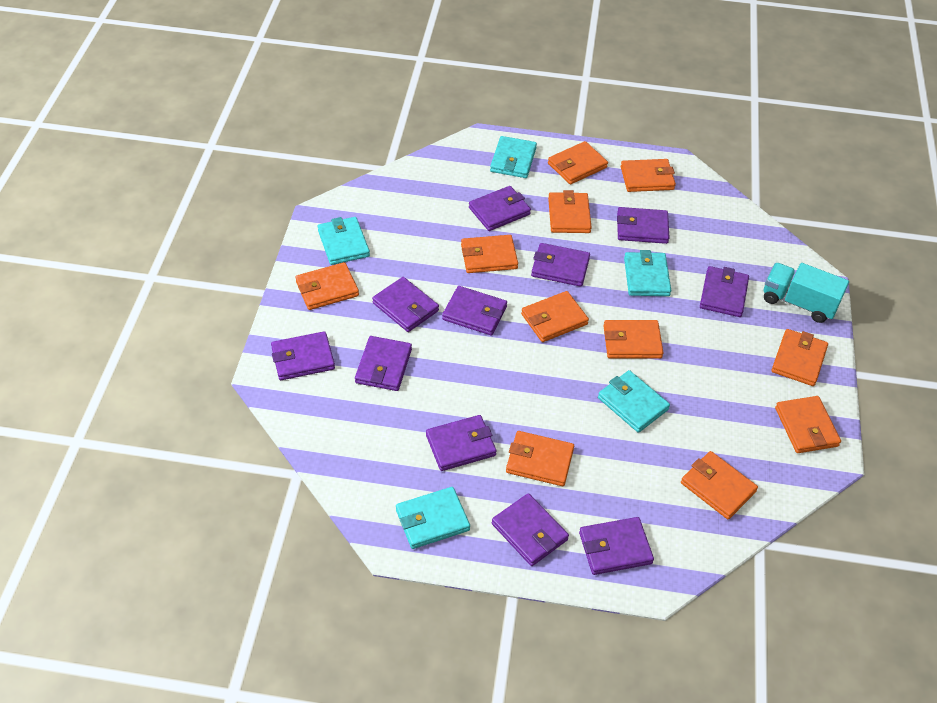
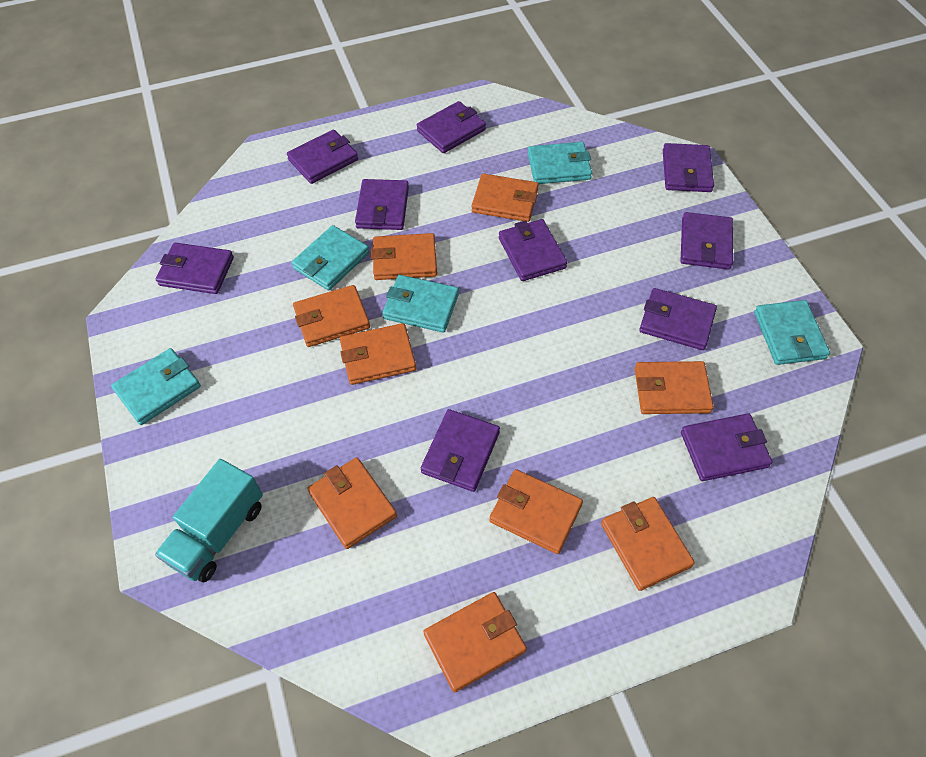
orange wallet: [295,262,359,310] [461,235,518,273] [506,431,574,486] [521,291,589,342] [548,141,608,184] [548,190,592,233] [603,320,664,358] [621,159,676,192] [681,451,758,519] [772,329,828,386] [775,396,841,453] = 11 -> [293,285,370,347] [307,457,397,549] [340,323,416,385] [371,233,437,280] [423,592,527,692] [472,174,539,222] [489,469,583,554] [601,497,695,591] [635,361,714,414] = 9
purple wallet: [271,331,335,380] [355,336,412,391] [372,277,439,332] [426,415,497,471] [442,286,507,336] [469,186,531,231] [492,493,569,566] [531,243,590,287] [579,517,654,575] [617,207,670,244] [700,266,749,317] = 11 -> [156,243,234,294] [287,129,358,184] [355,179,409,230] [417,101,486,153] [421,409,500,492] [499,219,567,281] [639,288,717,350] [663,143,714,192] [680,212,733,270] [681,413,772,481] = 10

